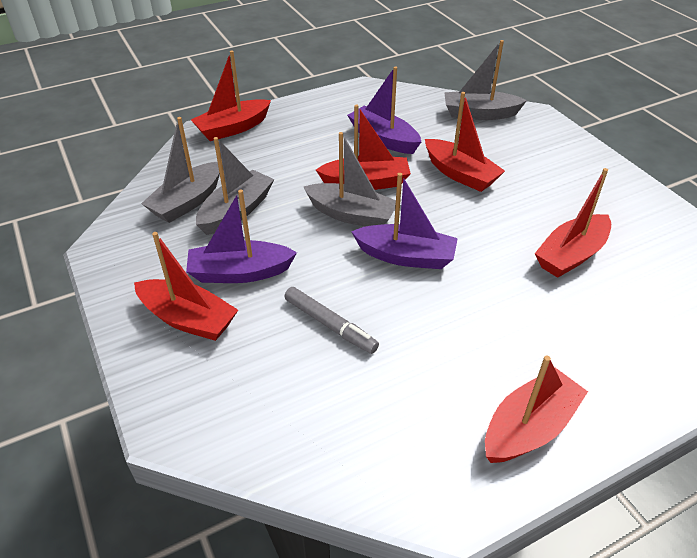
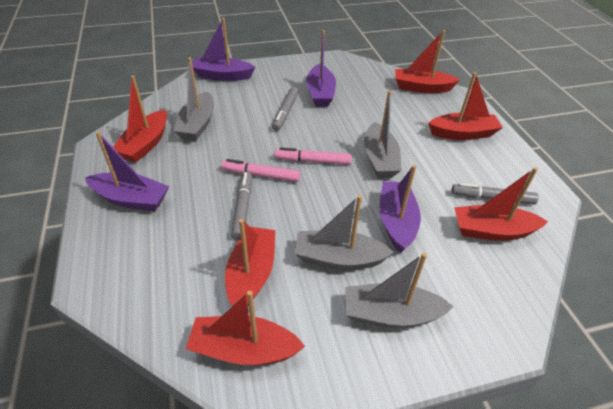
grey marker: [285,287,379,354] = 1 -> [231,172,252,240] [272,87,299,131] [452,183,539,204] = 3
pink marker: none = 0 -> [221,159,300,182] [275,147,352,165] = 2
purple boat: [186,189,297,283] [347,66,421,154] [351,173,458,269] = 3 -> [85,131,169,211] [192,18,255,81] [306,30,336,107] [379,165,421,253] = 4

